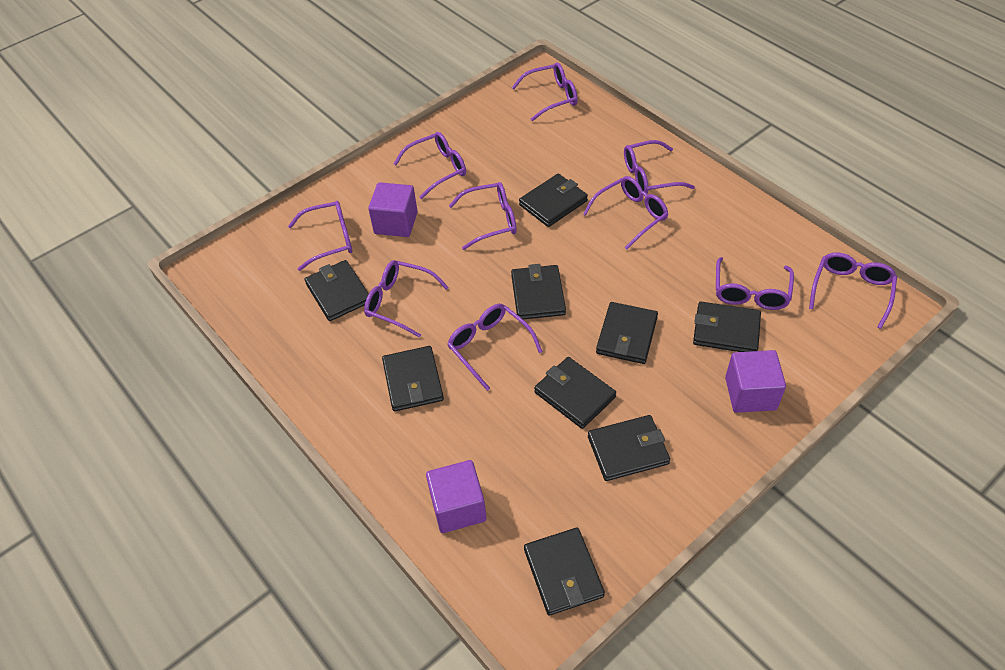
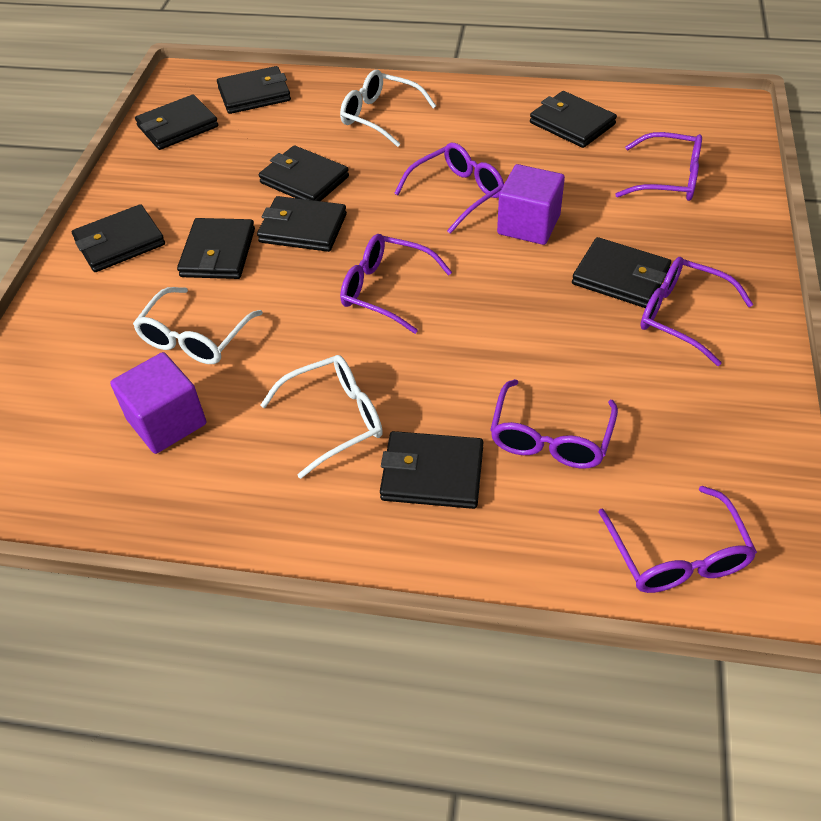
purple cube: [368,182,418,237] [426,460,486,533] [725,350,786,413] = 3 -> [110,352,206,454] [497,164,565,245] = 2
purple glasses: [288,201,353,271] [364,260,449,338] [394,132,466,199] [447,304,543,391] [449,182,517,250] [512,62,578,121] [583,176,668,250] [624,140,695,193] [716,257,794,310] [809,252,897,329] = 10 -> [340,234,452,334] [394,143,504,234] [490,379,618,469] [598,486,757,593] [615,132,702,201] [640,257,753,366] = 6
white glasses: none = 0 -> [133,287,263,364] [261,355,383,479] [340,70,436,147] = 3

